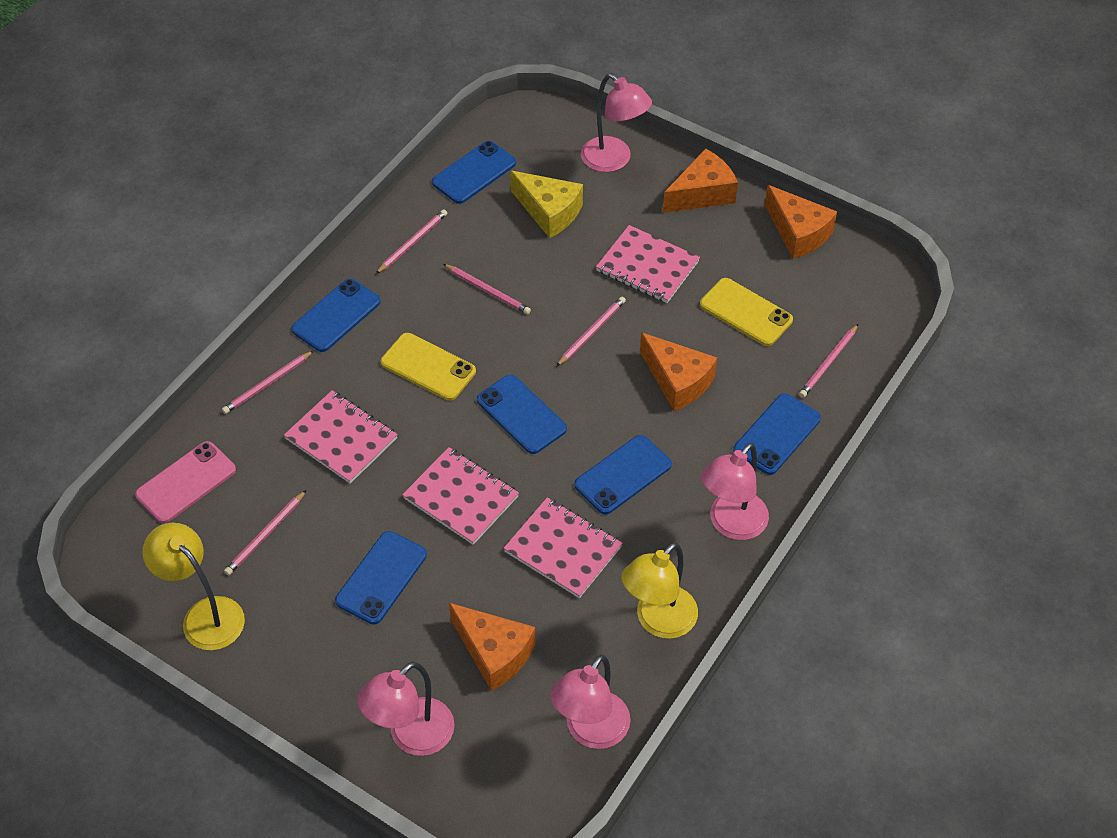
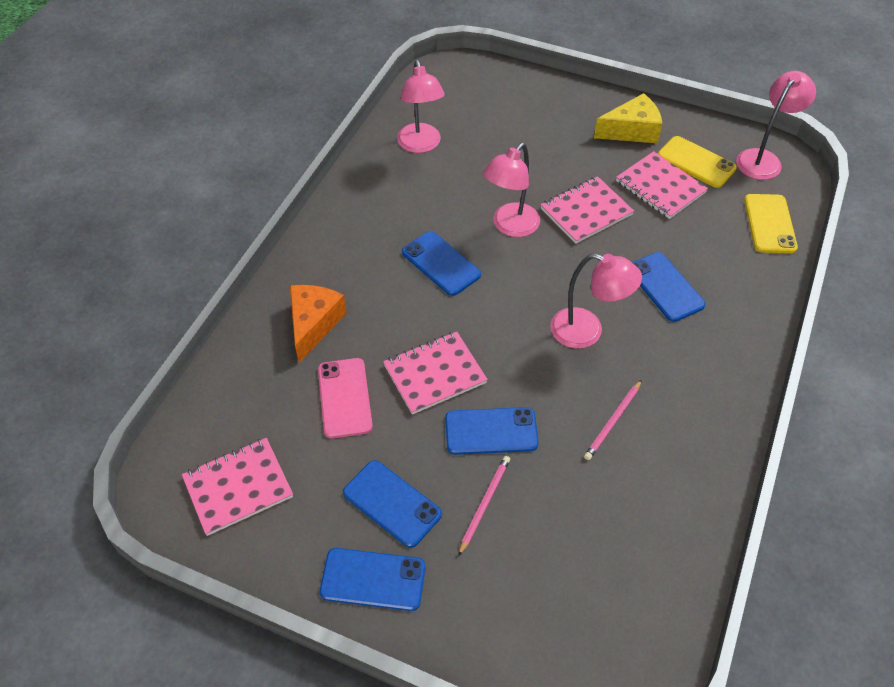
blue phone: [291,279,381,352] [335,531,427,624] [432,141,516,204] [477,375,567,454] [574,435,672,515] [733,393,821,475] = 6 -> [320,548,426,611] [343,460,442,548] [402,231,481,296] [445,407,539,455] [632,252,706,322] = 5
orange cheese: [449,603,536,691] [640,332,717,411] [663,148,738,213] [765,185,837,259] = 4 -> [290,285,347,363] = 1
pink pencil: [222,351,314,414] [224,490,306,575] [376,210,447,274] [443,264,531,314] [556,297,626,367] [799,324,858,398] = 6 -> [458,456,510,556] [584,380,642,460] = 2
yellow lamp: [142,523,245,650] [621,542,698,639] = 2 -> none = 0

